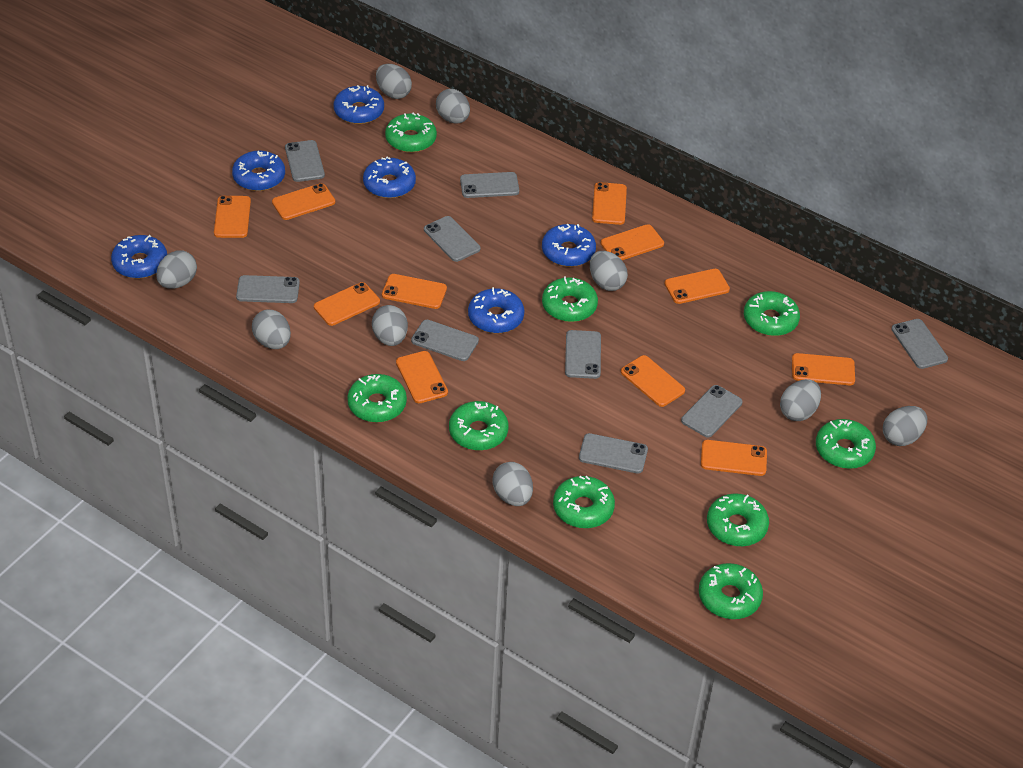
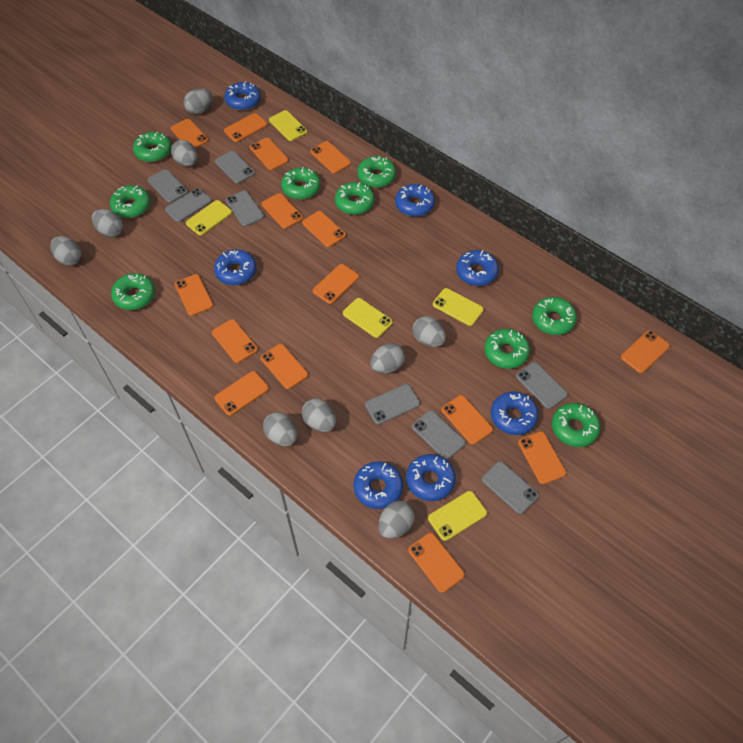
blue donut: [111,235,167,279] [232,151,285,191] [333,85,384,124] [363,157,416,198] [468,287,524,333] [542,224,596,267] = 6 -> [214,250,257,285] [224,82,261,111] [354,461,403,509] [395,184,435,217] [406,454,456,501] [456,250,499,286] [491,391,539,435] = 7
grey phone: [236,275,300,303] [285,140,325,182] [411,320,479,361] [424,216,481,262] [460,172,519,198] [565,330,601,379] [579,433,648,473] [681,385,743,438] [891,319,948,369] = 9 -> [147,169,188,203] [165,188,212,222] [215,151,255,184] [226,190,264,227] [365,384,420,425] [412,410,466,460] [481,461,539,514] [516,362,568,409] = 8
orange phone: [214,196,251,238] [272,183,335,220] [314,282,380,326] [382,274,447,309] [396,351,448,403] [592,182,627,225] [600,224,664,260] [621,355,685,407] [664,269,730,304] [701,440,767,476] [792,353,855,385] = 11 -> [171,119,209,148] [175,274,213,316] [212,319,258,363] [214,371,269,416] [224,113,267,142] [250,138,289,170] [261,344,308,389] [262,193,303,229] [302,211,346,247] [310,141,351,174] [313,264,359,304] [408,533,465,593] [441,395,493,445] [518,431,566,484] [621,330,670,373] = 15
yellow phone: none = 0 -> [186,200,232,236] [269,110,307,141] [343,298,393,338] [428,491,487,541] [433,288,484,326] = 5

